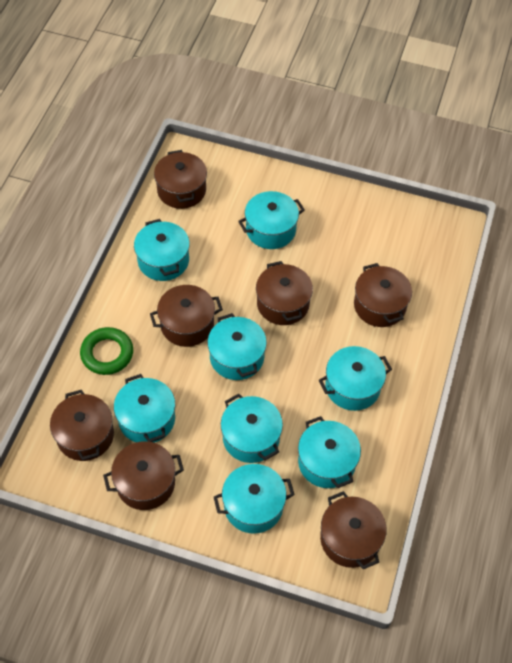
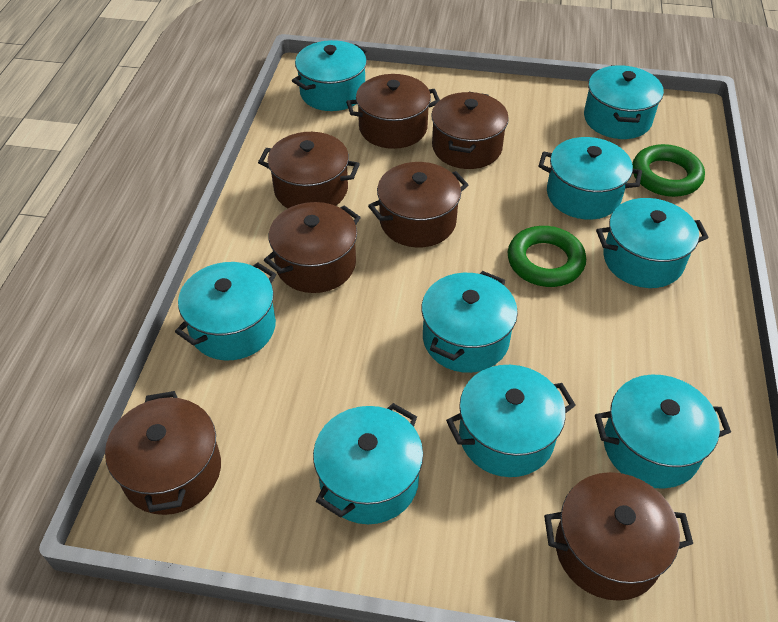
green ring: [80,327,133,375] = 1 -> [508,226,586,287] [632,144,705,197] = 2
turquoise pot: [114,374,175,443] [134,219,190,281] [207,313,267,380] [214,464,295,534] [221,394,283,463] [238,191,305,249] [298,416,361,488] [319,346,392,411] = 8 -> [175,262,276,360] [292,40,369,111] [313,403,423,524] [422,271,518,373] [446,365,576,477] [539,137,642,220] [584,65,664,139] [595,375,731,489] [596,198,709,288] = 9

